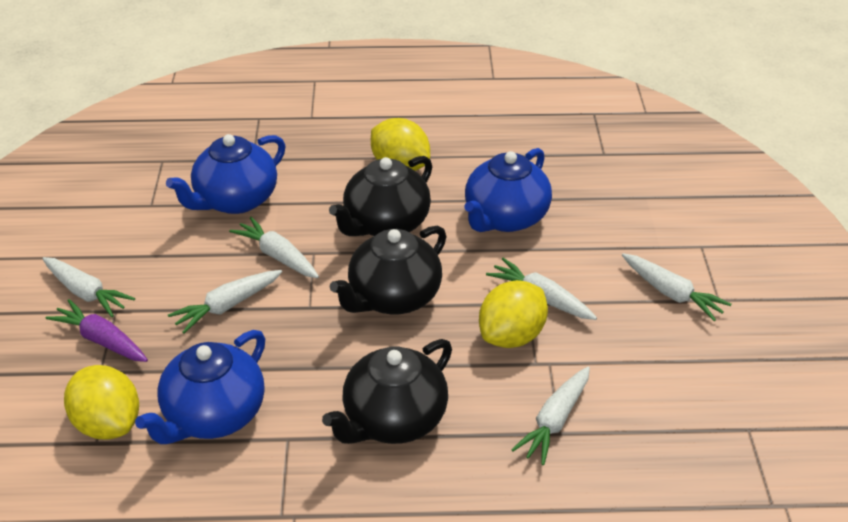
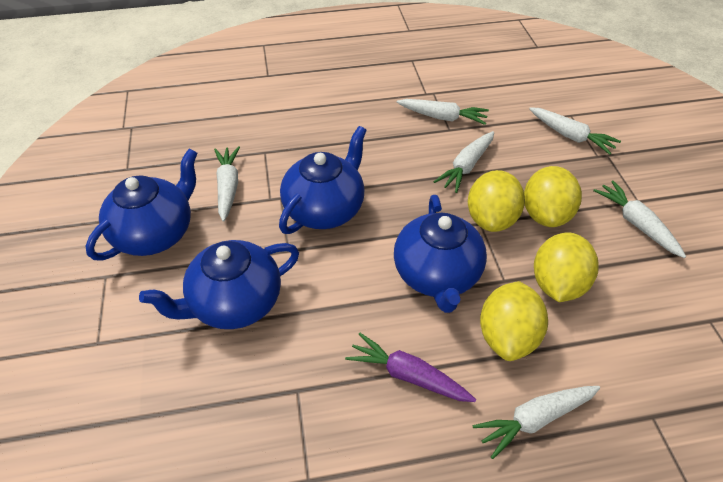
black teapot: [322,339,452,444] [329,156,432,236] [330,226,446,315] = 3 -> none = 0
blue teapot: [135,330,265,444] [166,134,285,214] [464,148,552,232] = 3 -> [86,149,198,260] [139,240,299,329] [279,126,367,234] [394,195,487,313] = 4
yellow lemon: [64,365,139,439] [371,118,430,171] [479,280,548,348] = 3 -> [468,170,525,232] [480,281,548,361] [524,166,582,227] [534,232,599,302] = 4

